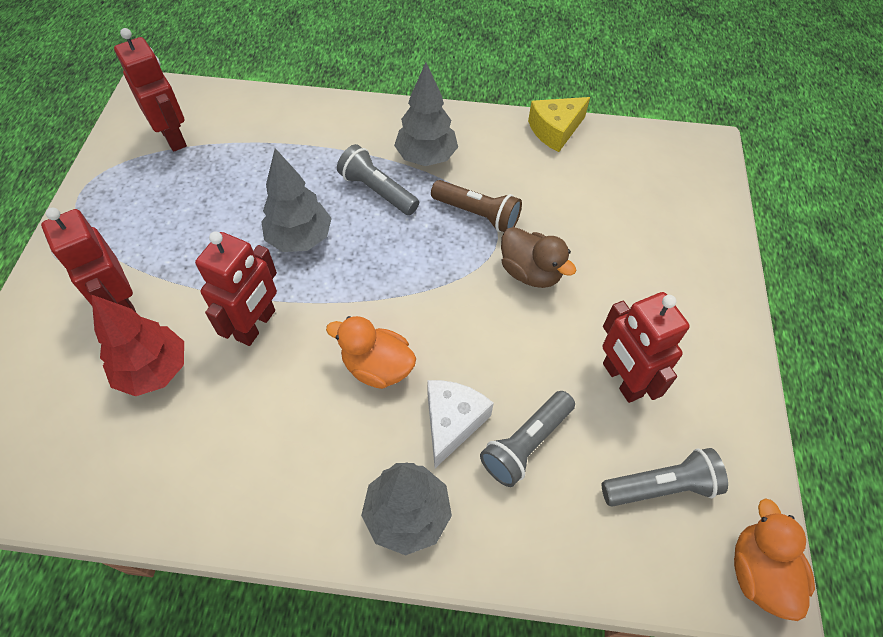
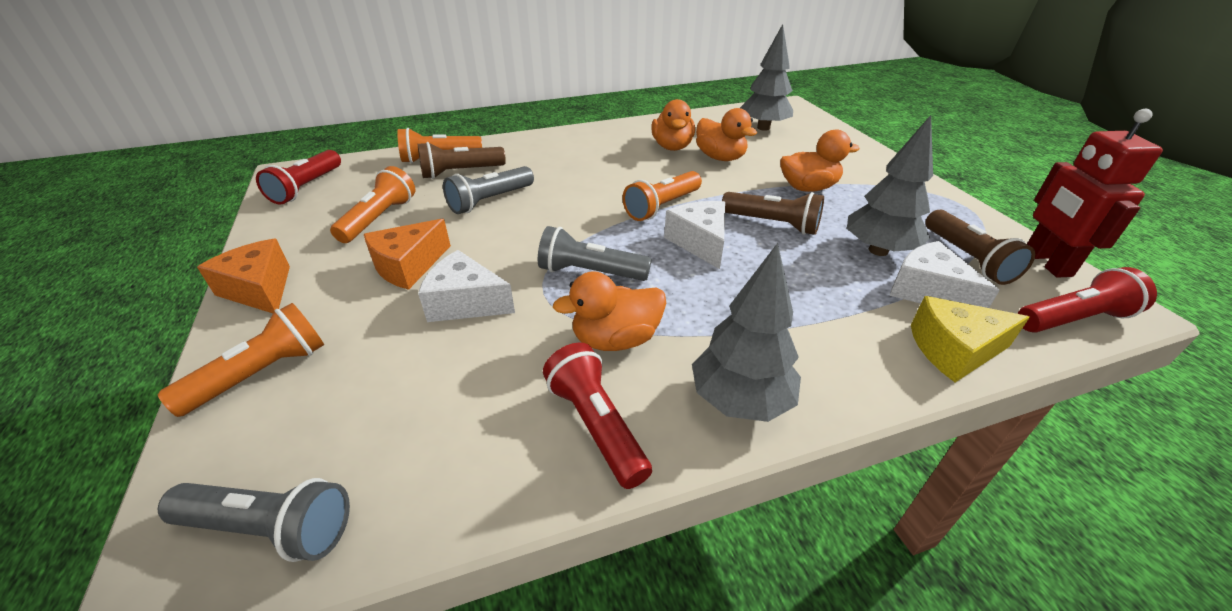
brown duck: [501,227,576,288] = 1 -> none = 0
brown flashlight: [431,180,522,232] = 1 -> [418,142,506,179] [722,192,824,235] [925,210,1035,285] = 3
orange cheese: none = 0 -> [197,239,290,313] [364,219,451,290] = 2
orange duck: [326,316,416,389] [734,498,815,621] = 2 -> [553,271,666,351] [651,99,695,151] [696,108,757,161] [780,129,860,192] = 4
orange flashlight: none = 0 -> [157,303,324,417] [330,166,415,243] [397,128,482,163] [623,171,702,221] = 4
red flashlight: none = 0 -> [256,150,341,204] [543,343,652,489] [1017,267,1157,333] = 3
red robot: [41,208,136,312] [114,28,187,152] [195,231,277,346] [602,292,690,403] = 4 -> [1027,109,1163,278] = 1
red tree: [91,294,184,396] = 1 -> none = 0
white cheese: [427,380,494,468] = 1 -> [418,250,515,322] [664,201,725,269] [890,241,1000,308] = 3

